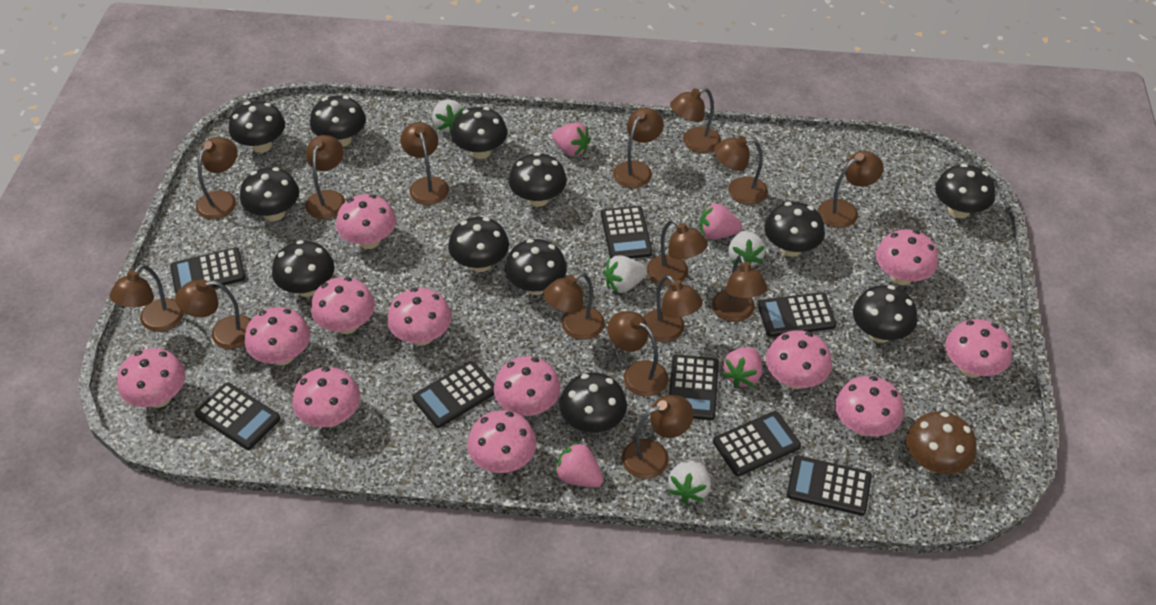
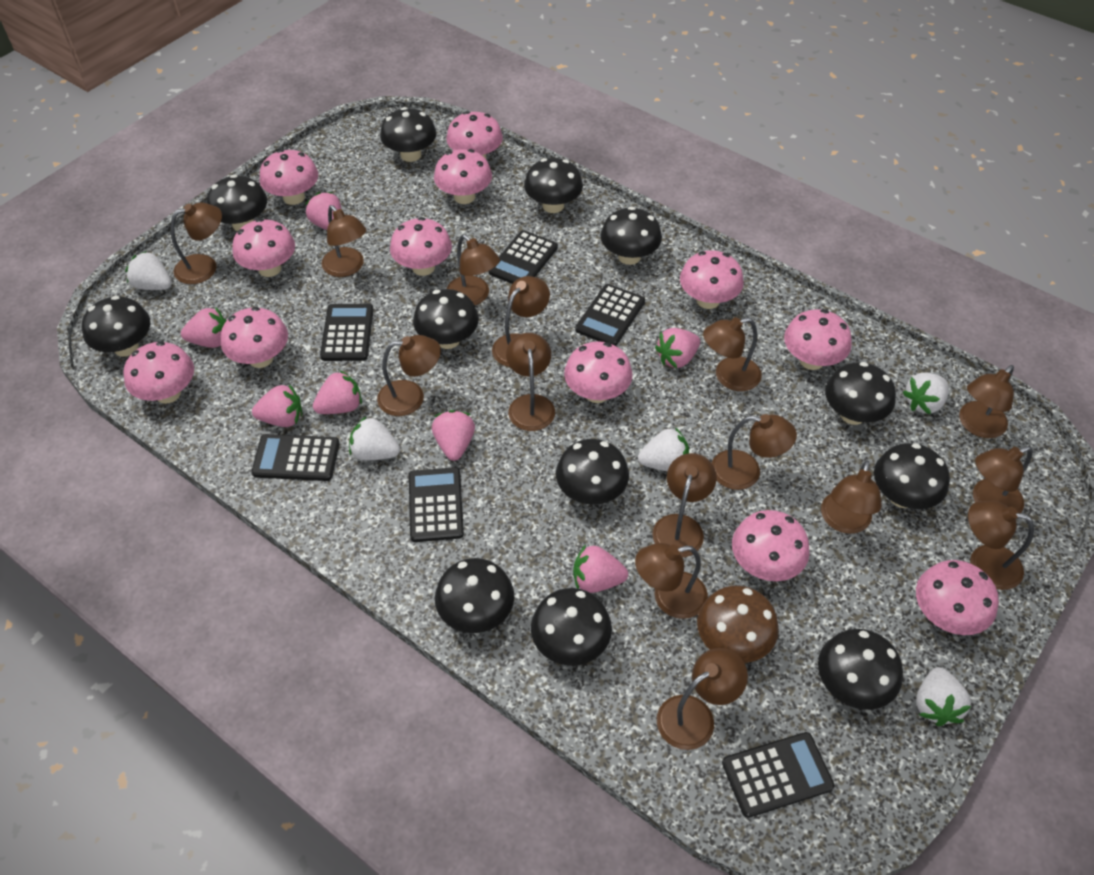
black calculator: [170,247,246,293] [194,382,281,450] [412,361,494,428] [601,206,653,259] [669,354,719,420] [713,411,801,476] [757,292,837,337] [787,455,872,516] = 8 -> [251,434,340,481] [320,304,374,361] [409,467,464,542] [489,230,558,284] [575,284,645,346] [722,732,835,818] = 6
pink strawberry: [552,122,591,157] [555,441,603,488] [700,203,742,239] [722,347,762,388] = 4 -> [181,308,227,348] [252,384,302,427] [305,192,341,230] [313,370,362,414] [432,410,475,461] [573,545,628,593] [655,328,700,368] = 7
white strawberry: [432,99,464,133] [604,255,647,293] [668,458,711,504] [728,231,766,267] = 4 -> [125,251,172,290] [349,416,400,460] [638,427,689,471] [902,372,949,415] [916,667,971,726] = 5

